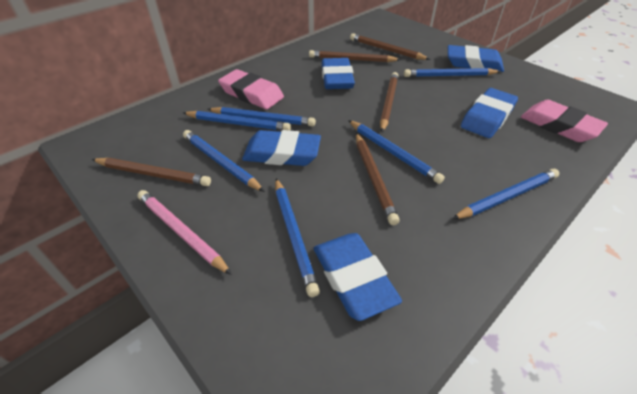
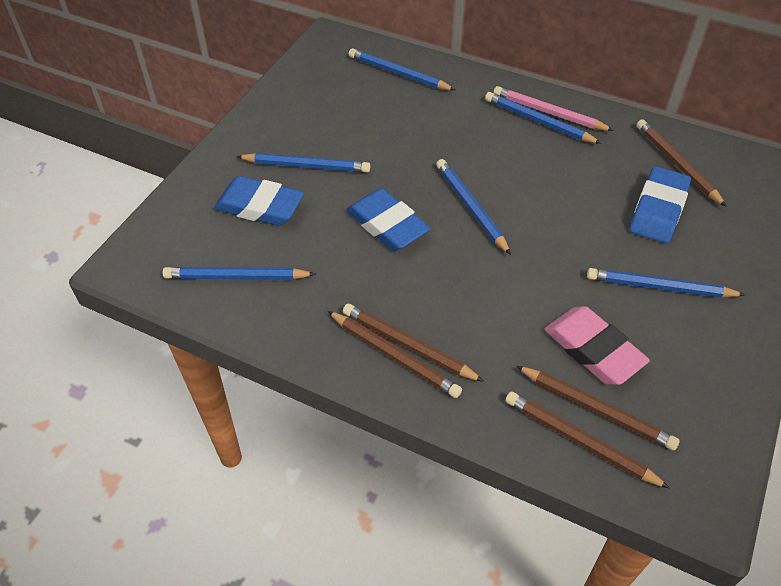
blue eraser: [242,130,321,166] [313,233,402,321] [322,58,355,89] [448,45,504,72] [461,88,518,138] = 5 -> [214,176,304,226] [346,188,431,251] [630,166,691,243] = 3
blue pencil: [183,111,291,131] [183,130,265,192] [207,107,316,126] [275,178,320,297] [348,120,445,184] [404,68,501,77] [452,169,559,219] = 7 -> [162,267,316,280] [236,153,370,172] [349,48,455,90] [436,159,511,255] [485,92,602,144] [587,268,745,298] = 6
pink eraser: [218,69,284,109] [521,100,608,142] = 2 -> [545,306,650,385] = 1

